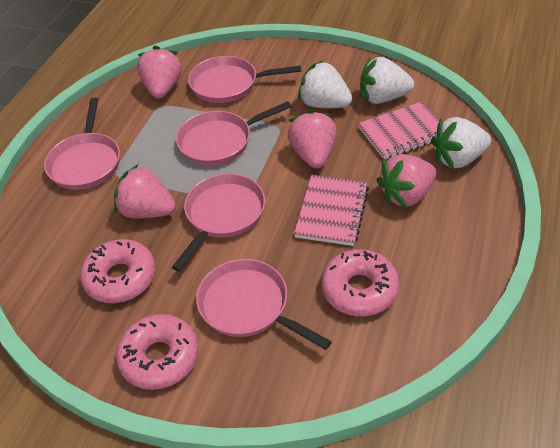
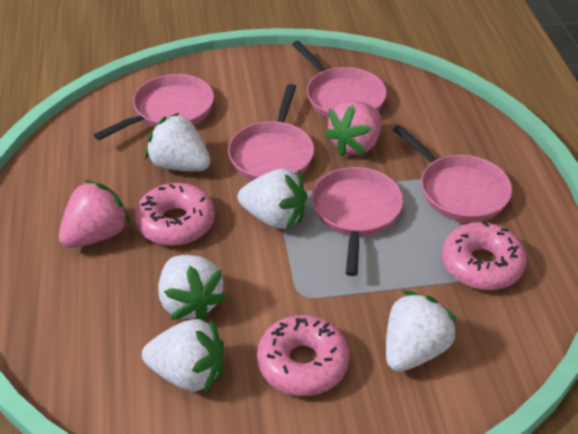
pink notebook: [294,175,369,246] [358,101,440,159] = 2 -> none = 0
pink strawberry: [114,164,176,218] [137,46,182,99] [287,110,337,169] [376,154,436,208] = 4 -> [59,180,131,248] [324,100,382,156] = 2
white strawberry: [298,61,352,108] [360,57,414,104] [431,117,491,169] = 3 -> [142,319,224,393] [145,113,211,171] [158,255,227,321] [238,169,307,230] [386,291,457,372] = 5

